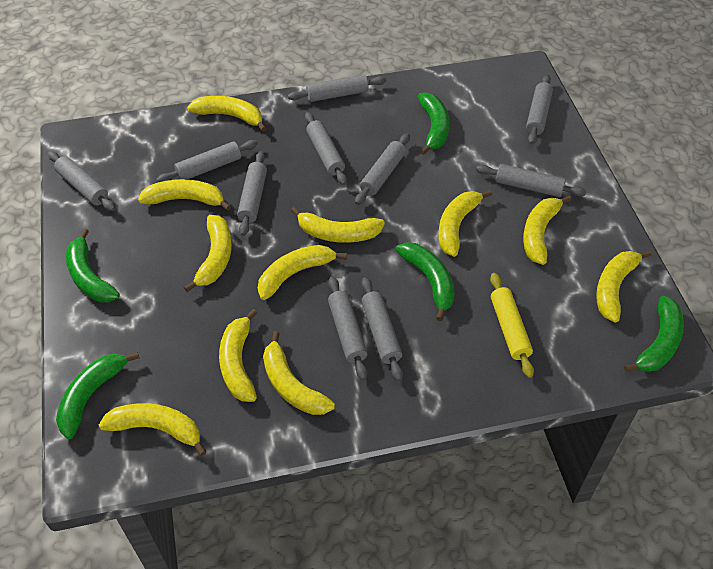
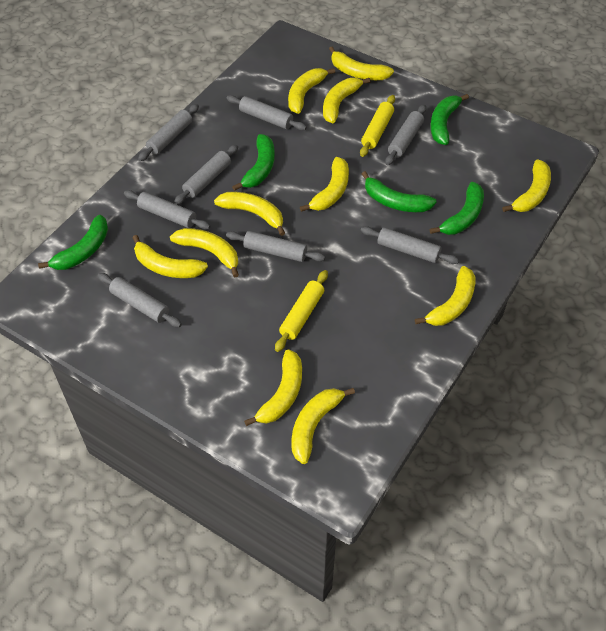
grey rolling pin: [48,151,115,211] [156,140,258,182] [237,151,267,236] [288,74,386,102] [305,112,347,185] [328,276,368,380] [355,133,410,205] [361,277,403,381] [476,164,586,197] [526,75,553,145] = 10 -> [98,273,182,327] [124,190,210,230] [138,104,199,161] [174,145,238,205] [226,95,307,131] [226,231,325,262] [361,226,459,264] [385,105,426,165] = 8
yellow rolling pin: [490,273,534,378] = 1 -> [275,270,328,352] [360,95,395,157] = 2

